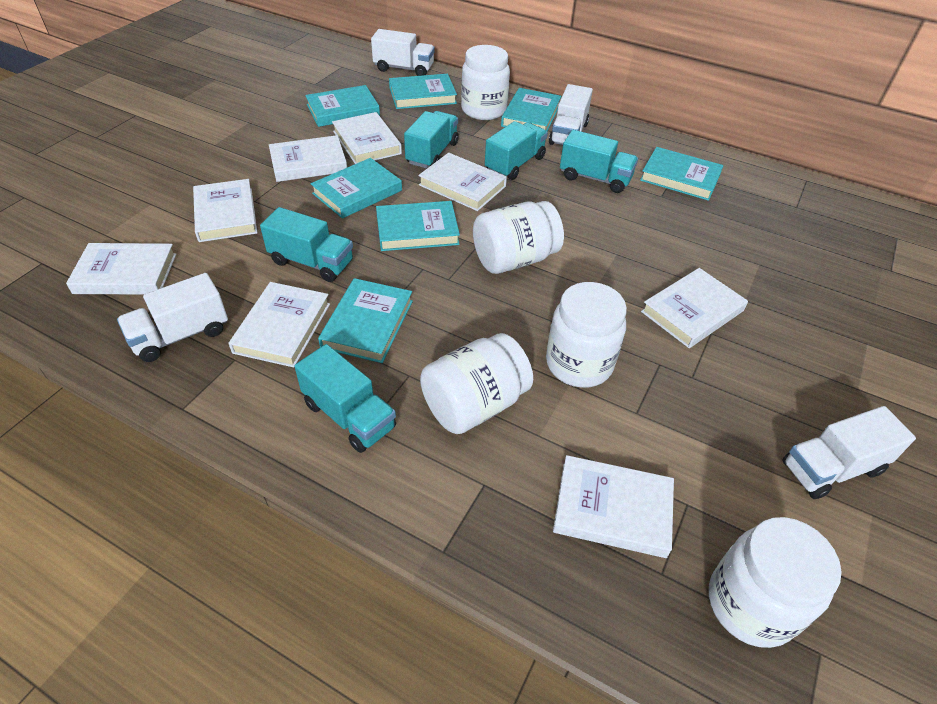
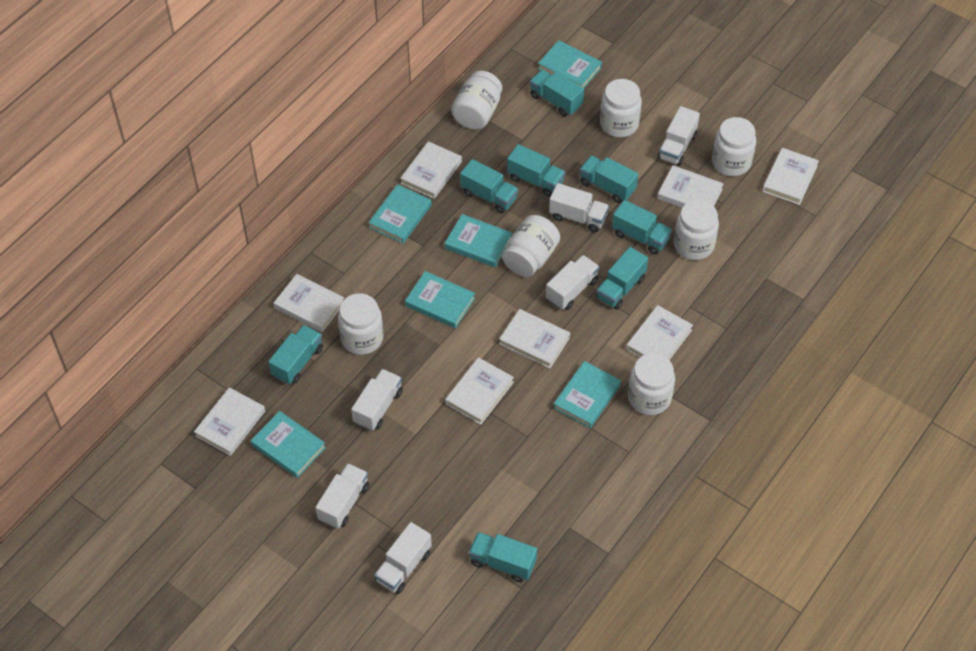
turquoise book: [305,85,380,127] [311,158,402,219] [318,278,413,363] [376,201,460,251] [389,74,457,109] [501,88,561,131] [640,147,723,201] = 7 -> [251,411,326,478] [369,184,432,244] [405,271,475,328] [445,214,512,268] [538,40,602,88] [553,361,621,428] = 6
turquoise truck: [260,207,353,282] [294,344,396,453] [404,111,459,168] [485,121,548,180] [560,130,638,193] = 5 -> [268,325,323,384] [460,159,518,213] [469,532,537,582] [507,144,565,197] [530,69,584,117] [580,156,638,203] [596,247,648,309] [612,200,672,255] = 8
white jar: [420,333,533,434] [461,45,510,120] [473,201,564,274] [546,282,627,388] [709,517,842,648] = 5 -> [338,293,383,355] [451,71,502,129] [502,215,560,277] [600,79,642,137] [628,353,675,415] [674,200,719,260] [712,117,756,176] = 7
white truck: [117,273,228,362] [371,29,435,76] [549,84,593,145] [782,406,916,499] = 4 -> [315,463,369,529] [351,369,403,431] [374,522,432,594] [546,255,599,310] [549,183,609,233] [658,106,700,166] = 6

